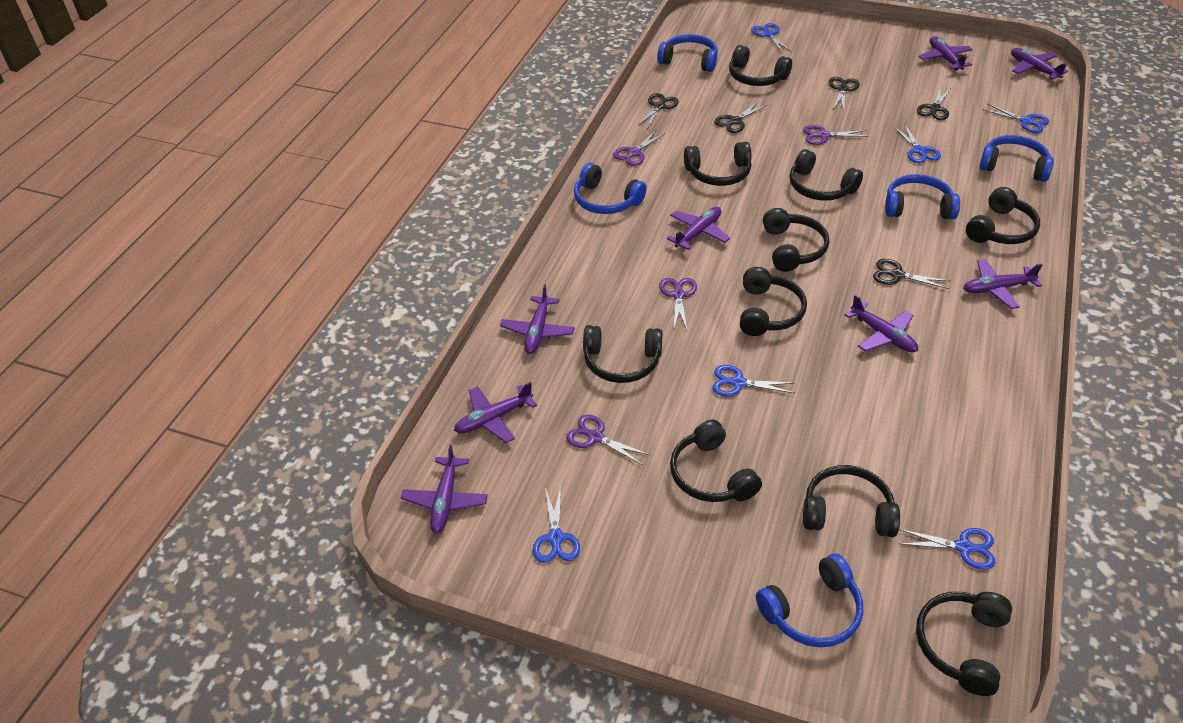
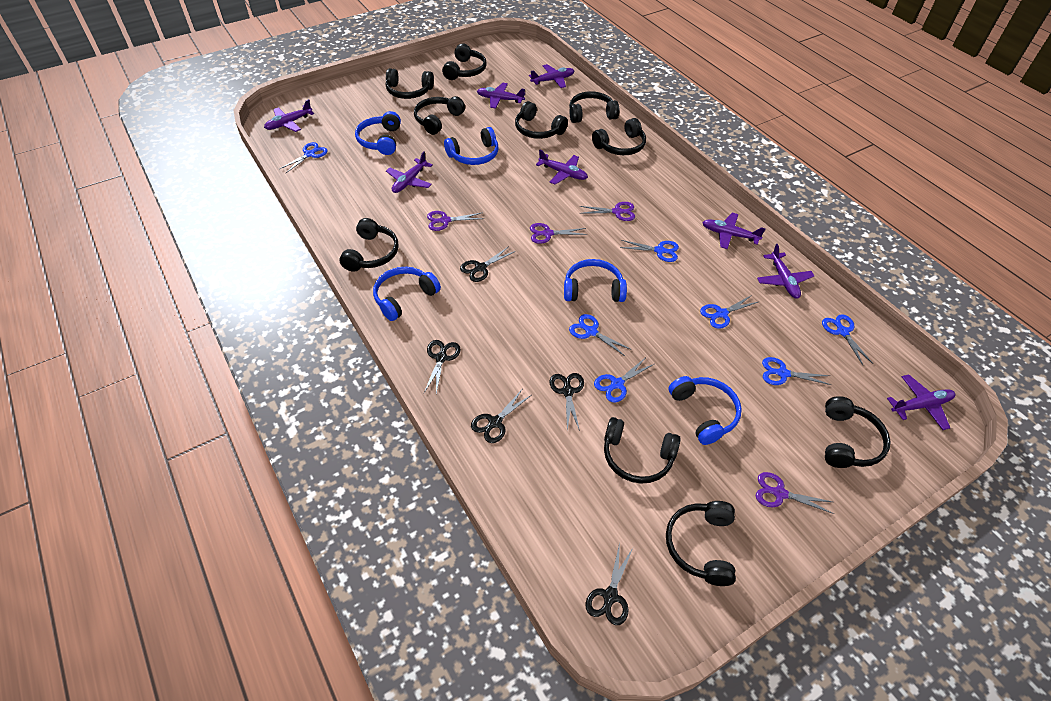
blue scissors: [533,485,580,563] [712,365,794,396] [751,23,792,53] [894,124,941,163] [898,528,995,570] [983,104,1049,133] = 6 -> [280,142,328,173] [569,314,632,356] [594,357,654,402] [620,240,679,262] [700,295,758,329] [762,357,831,385] [822,314,873,365] = 7

